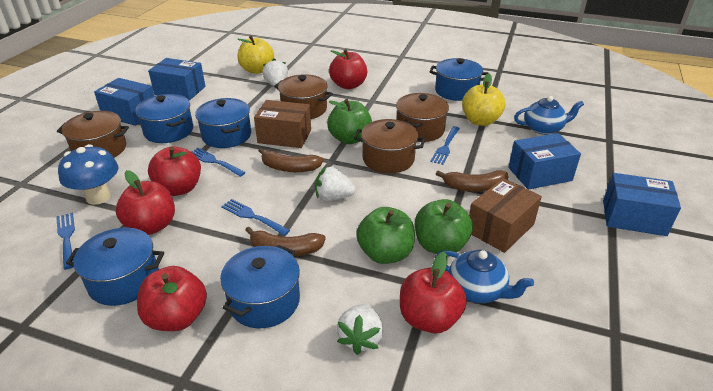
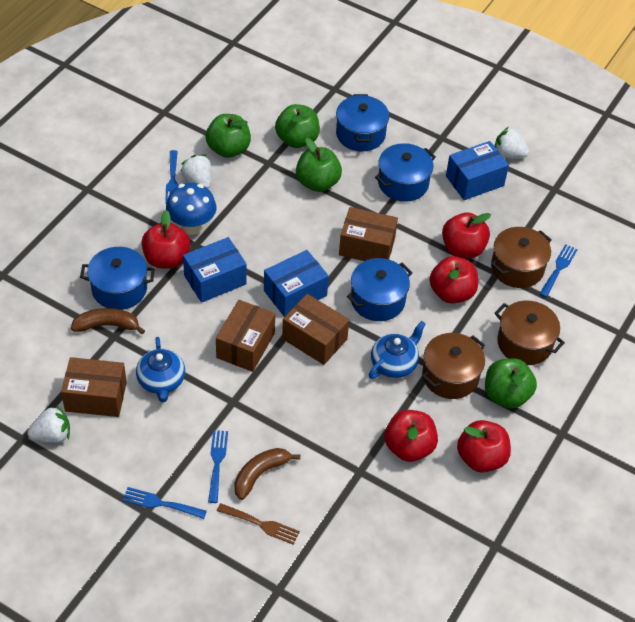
blue box: [94,78,154,126] [148,58,206,100] [508,133,581,190] [603,173,681,236] = 4 -> [183,237,247,303] [264,250,329,317] [446,141,509,200] = 3
blue pot: [66,227,164,306] [135,94,193,143] [195,98,251,148] [220,245,300,328] [429,58,489,101] = 5 -> [80,247,155,310] [336,94,389,152] [347,258,413,321] [375,143,436,202] = 4
brown banana: [245,227,326,256] [259,148,324,172] [436,170,509,191] = 3 -> [71,308,145,334] [234,448,300,500] = 2
brown box: [254,100,311,148] [469,178,542,253] = 2 -> [61,357,127,417] [216,300,275,372] [282,294,349,365] [339,207,398,261] = 4
brown fork: none = 0 -> [217,503,300,545] = 1
brown pot: [57,111,129,158] [274,74,333,119] [354,119,425,173] [396,93,449,142] = 4 -> [422,333,485,399] [491,227,552,288] [495,301,565,365] = 3
green apple: [327,99,372,144] [356,207,415,264] [415,199,473,254] = 3 -> [206,114,251,158] [275,104,320,148] [296,138,342,192] [485,358,537,408] = 4
yellow apple: [238,35,274,74] [462,74,506,126] = 2 -> none = 0

